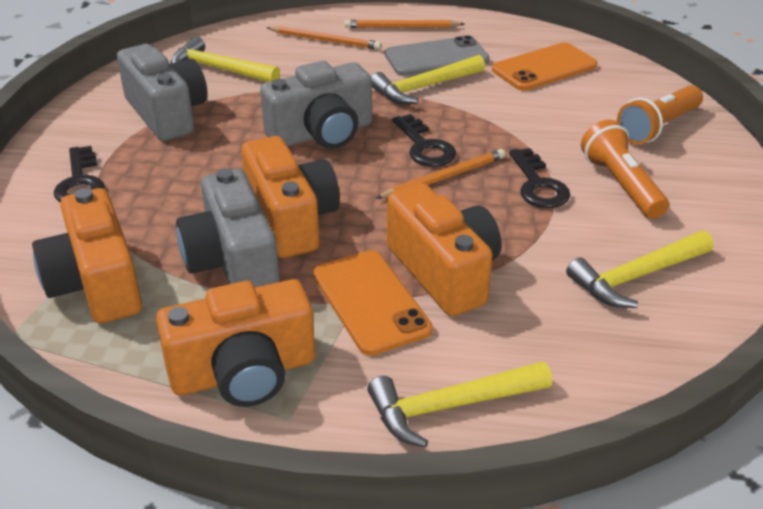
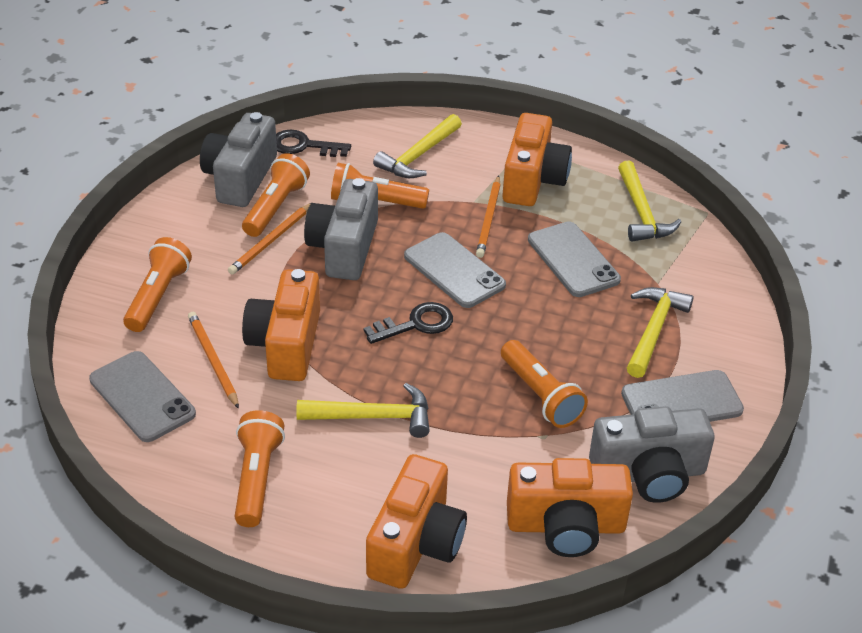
black key: [54,146,105,203] [392,114,456,167] [509,148,570,208] = 3 -> [276,130,351,157] [364,302,453,344] = 2
grey phone: [385,35,490,76] = 1 -> [89,351,196,442] [404,232,506,308] [528,221,621,297] [621,370,744,422] = 4
orange flashlight: [581,120,669,219] [617,85,703,145] = 2 -> [123,237,192,332] [235,410,285,527] [242,153,310,237] [331,163,429,209] [501,340,588,428] = 5
orange phone: [313,250,433,356] [492,43,597,91] = 2 -> none = 0

